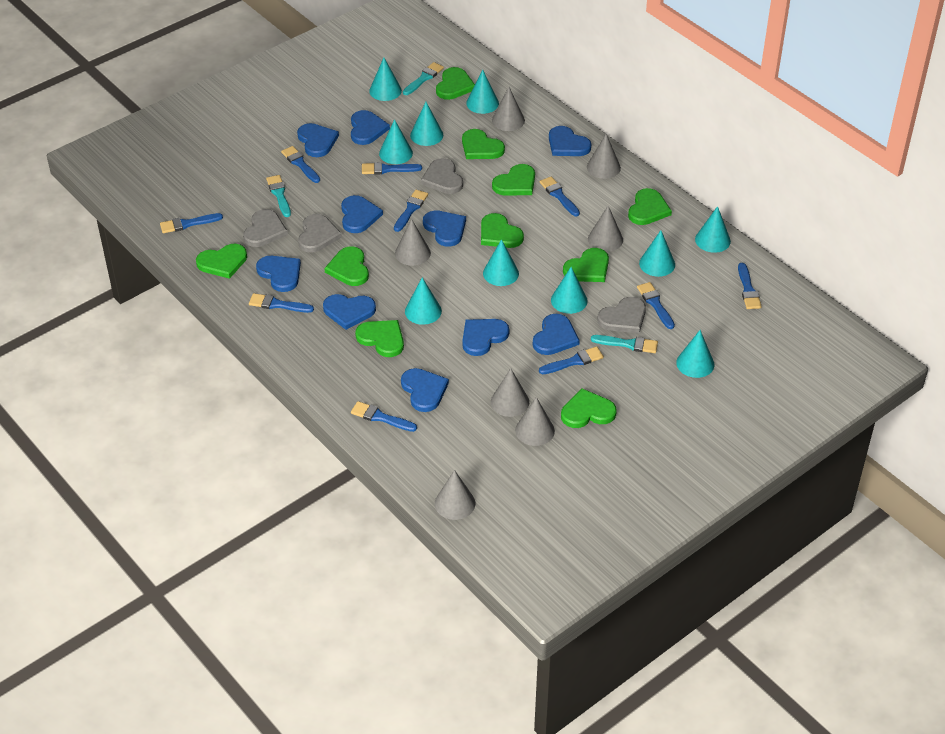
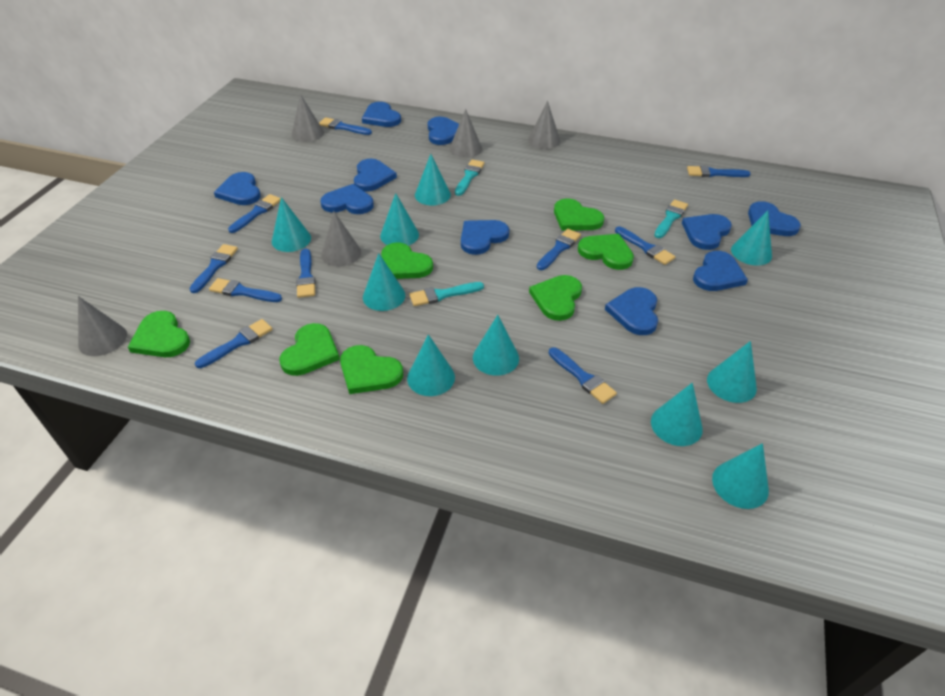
green heart: [196,244,247,279] [324,246,369,286] [355,320,404,357] [436,67,475,100] [462,129,505,159] [481,213,524,248] [492,164,535,196] [561,389,617,428] [563,248,609,282] [628,188,672,225] = 10 -> [128,311,190,357] [279,323,340,376] [340,345,403,394] [381,242,433,279] [529,275,582,321] [554,198,604,231] [578,234,634,270] = 7
grey cone: [395,219,431,266] [435,470,475,520] [491,368,529,417] [492,87,525,131] [515,397,555,446] [587,134,621,179] [588,206,623,252] = 7 -> [78,296,127,356] [292,94,324,142] [321,211,361,267] [449,109,482,158] [528,101,560,149] = 5
grey heart: [243,209,288,247] [298,214,342,253] [421,158,463,194] [597,297,646,333] = 4 -> none = 0

